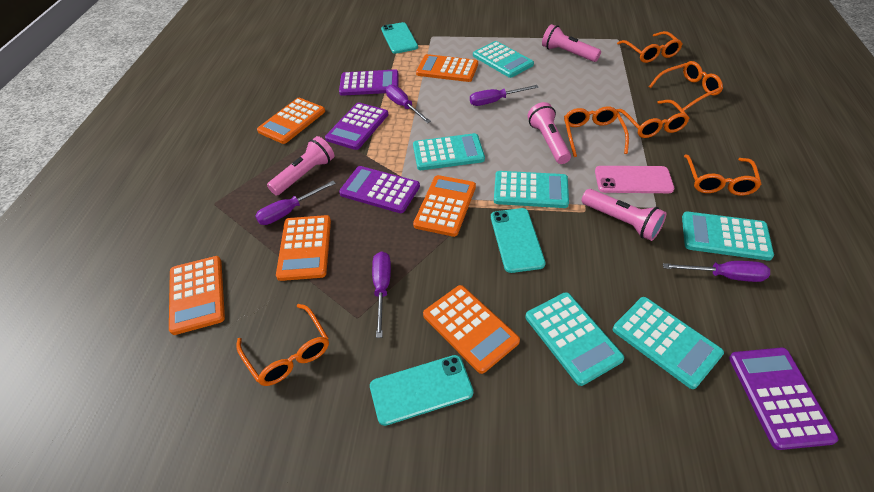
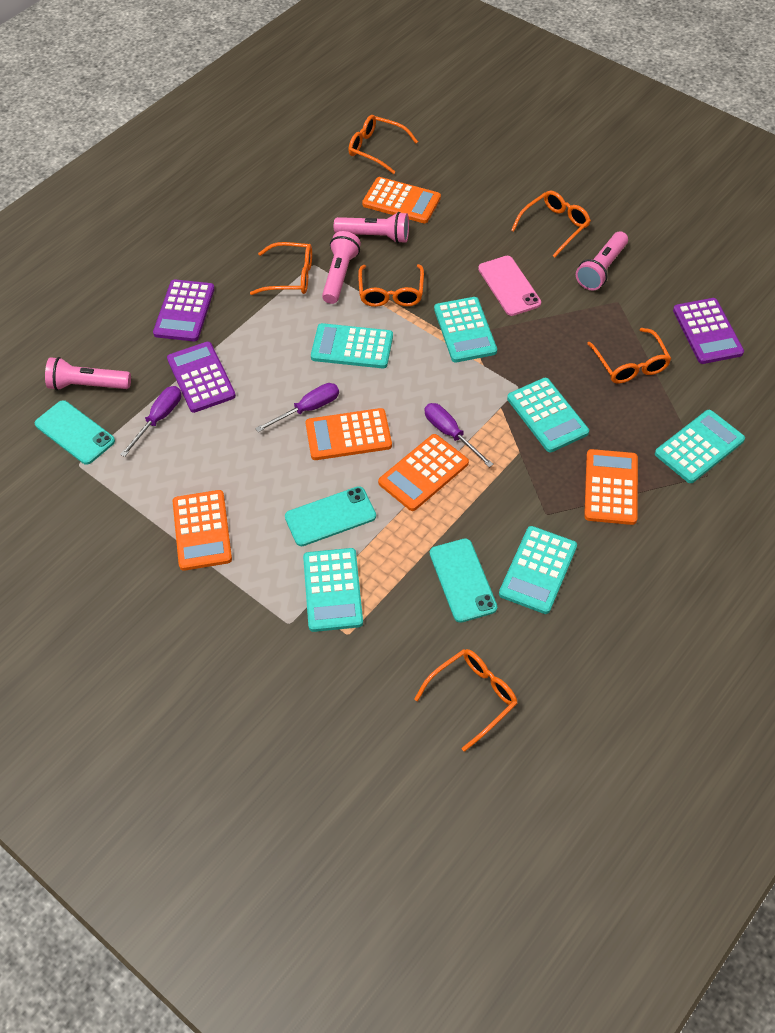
orange calculator: [169,256,225,335] [257,98,325,144] [276,215,331,281] [413,175,476,237] [416,54,478,82] [423,285,520,374] = 6 -> [173,490,232,571] [305,408,392,460] [362,177,441,223] [378,434,469,511] [584,449,638,525] = 5
purple calculator: [325,102,388,150] [339,69,399,96] [339,166,420,213] [729,348,838,450] = 4 -> [153,279,215,341] [167,342,236,413] [673,298,744,364] = 3
purple screwdriver: [255,181,336,225] [372,251,391,338] [386,85,431,123] [470,85,539,106] [663,261,770,282] = 5 -> [120,386,181,457] [255,383,339,432] [424,403,493,467] = 3

